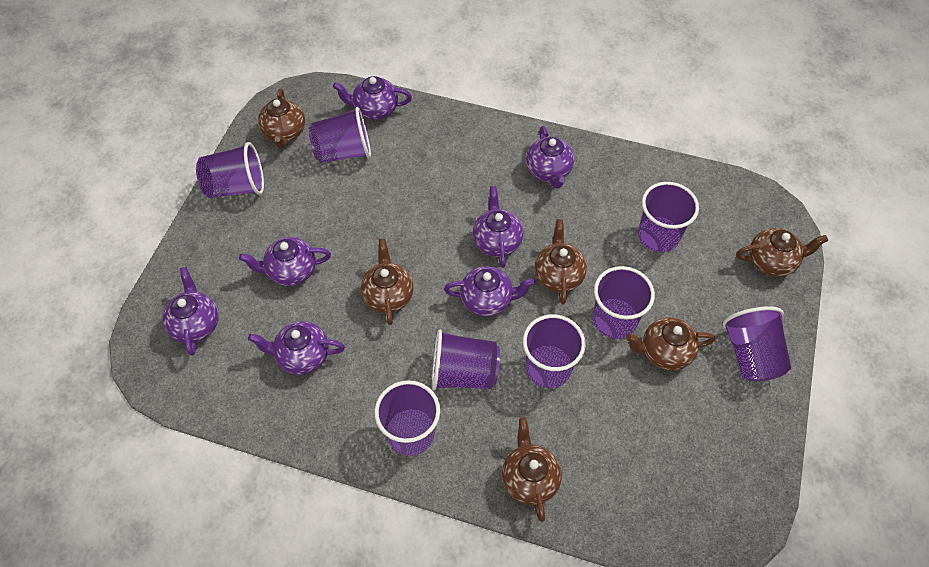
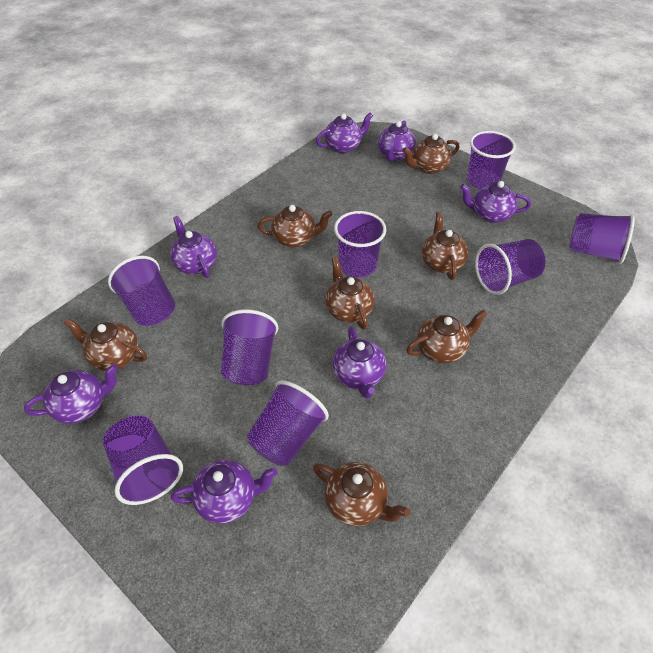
brown teapot: [258,89,305,149] [361,238,413,325] [502,417,562,522] [534,219,587,304] [626,317,715,371] [736,228,828,277] = 6 -> [64,318,147,371] [257,205,333,248] [313,462,410,526] [325,257,375,329] [402,134,459,174] [406,310,488,364] [422,212,468,280] = 7

